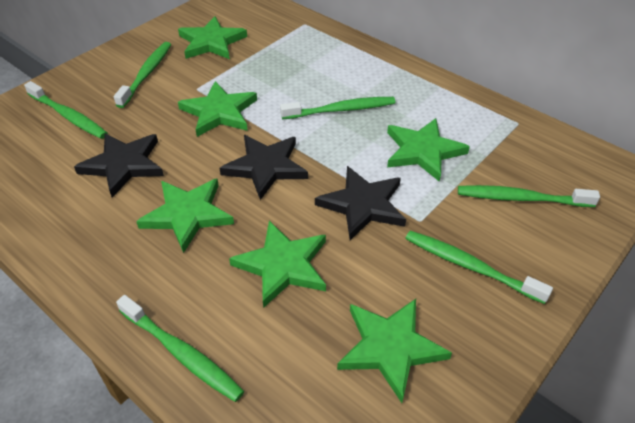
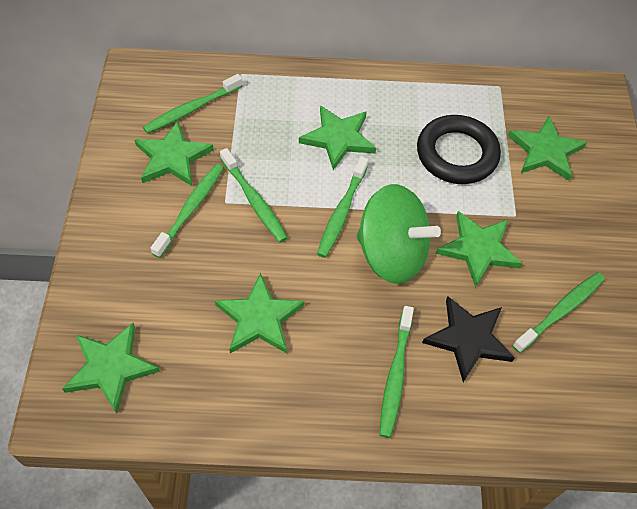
black ring: none = 0 -> [417,115,501,184] = 1
black star: [74,133,164,197] [220,135,308,200] [315,166,406,240] = 3 -> [422,296,515,382] = 1
green spinning top: none = 0 -> [357,184,441,284] = 1

